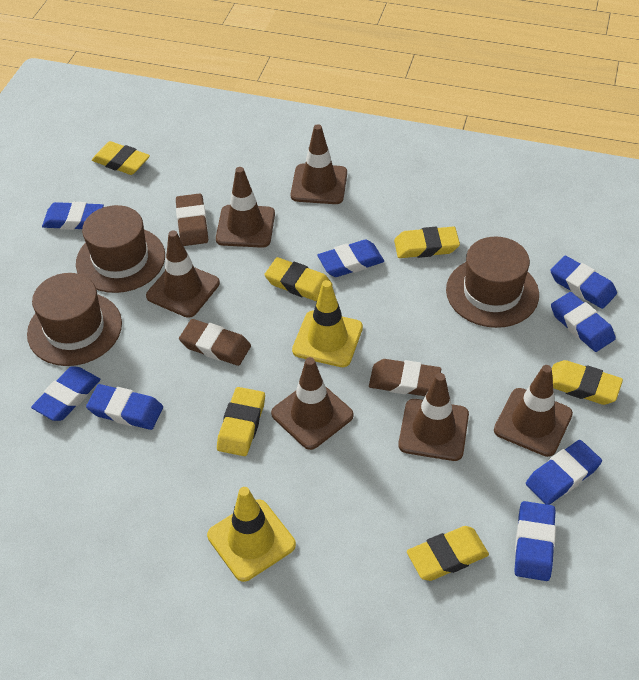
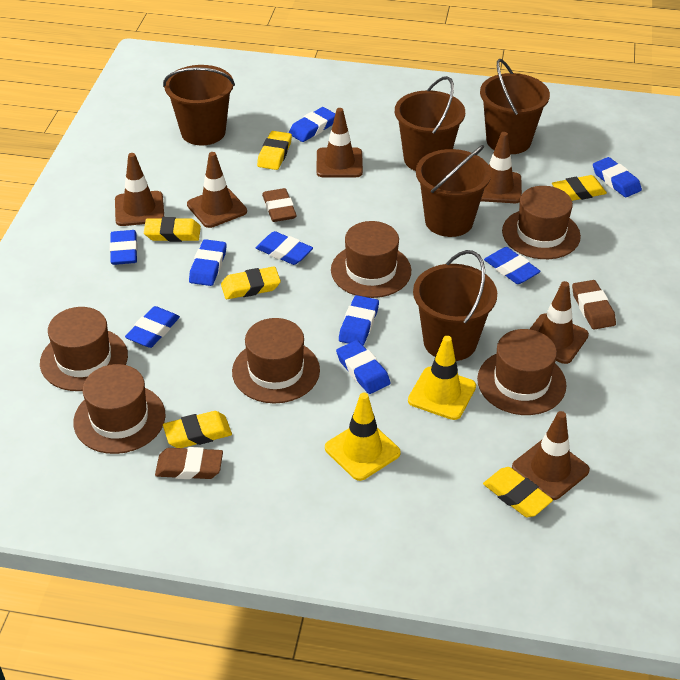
blue eraser: [31,366,101,421] [42,202,104,230] [86,384,163,430] [318,239,384,277] [514,501,556,581] [526,440,602,505] [550,256,617,309] [551,292,616,352] = 8 -> [110,230,138,265] [125,306,180,348] [189,239,227,286] [256,231,313,265] [289,107,335,142] [336,340,391,394] [339,295,379,345] [484,247,541,284] [593,157,642,197] = 9
brown bucket: none = 0 -> [163,65,235,145] [395,76,465,171] [413,250,497,361] [416,145,491,237] [480,59,550,154] = 5
brown hat: [27,273,122,366] [76,205,165,293] [446,236,539,328] = 3 -> [40,307,128,391] [73,364,166,454] [232,318,320,403] [331,221,411,298] [477,329,567,415] [502,186,581,259] = 6

